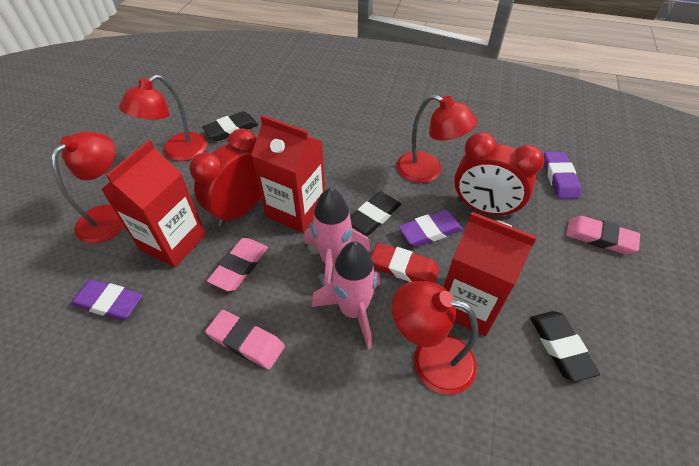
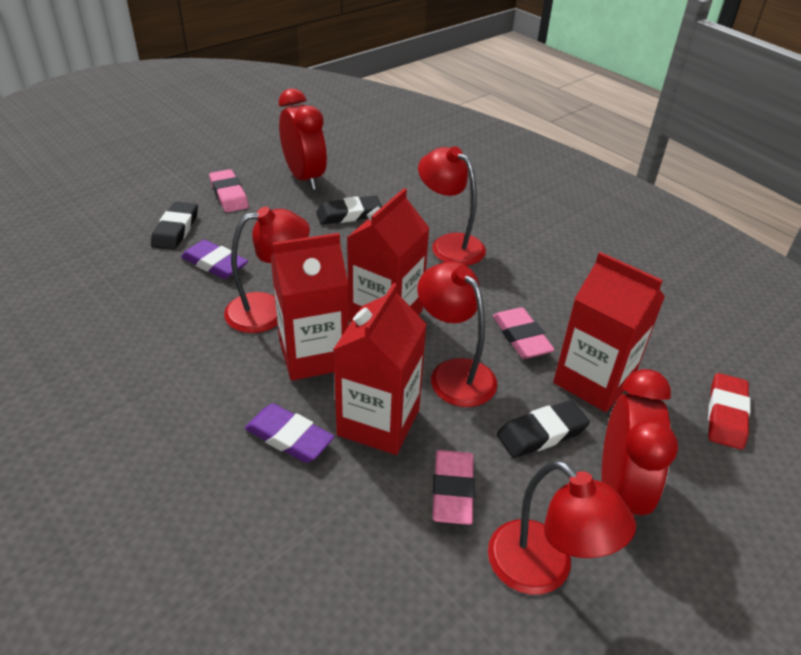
pink rocket: [304,187,371,286] [311,241,380,349] = 2 -> none = 0
purple eraser: [71,279,142,320] [399,210,463,247] [544,152,581,199] = 3 -> [181,240,248,279] [245,403,335,463] = 2
red carton: [101,140,206,268] [251,115,325,233] [443,212,537,336] = 3 -> [270,233,349,381] [333,283,427,455] [347,188,429,322] [553,252,665,412] = 4

